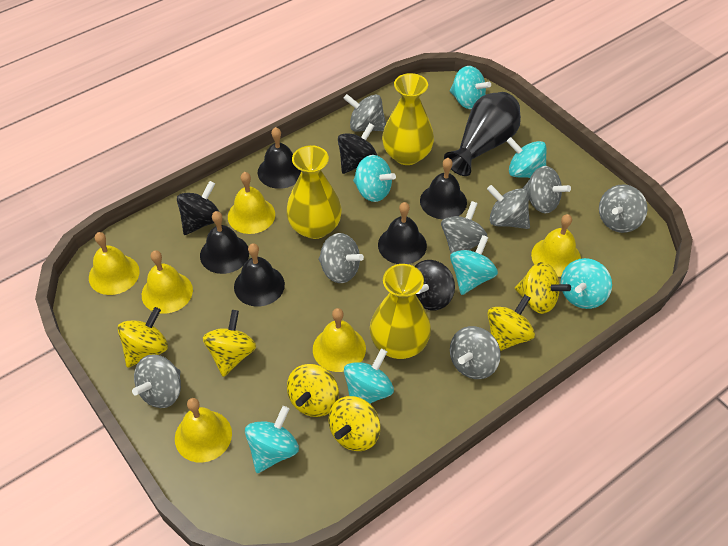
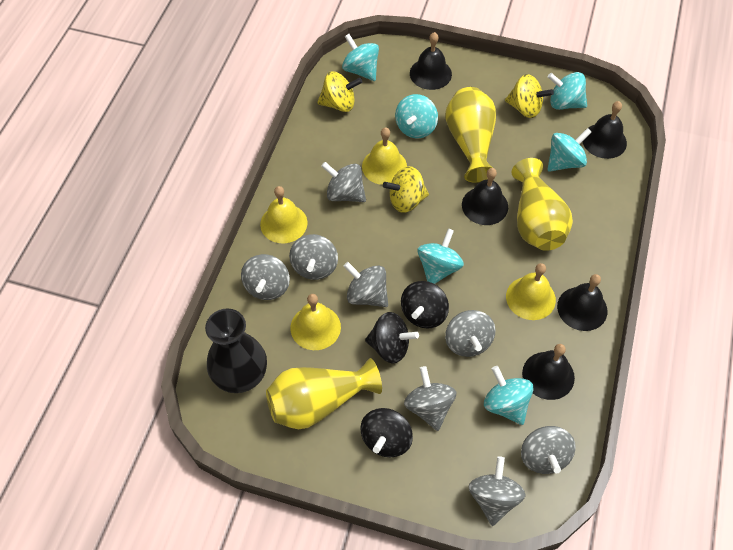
turquoise spinning top: [245,406,299,473] [344,348,394,404] [353,155,396,202] [450,66,491,109] [450,235,498,295] [507,137,547,178] [560,258,612,309] = 7 -> [342,34,379,81] [395,94,438,138] [418,228,464,284] [484,366,533,425] [547,128,591,172] [548,72,587,110] = 6
yellow bell: [89,232,140,295] [142,250,193,314] [175,398,232,463] [228,172,275,234] [313,308,366,372] [531,214,581,277] = 6 -> [260,186,308,243] [290,294,341,350] [362,127,407,185] [506,263,556,320] = 4
yellow spinning top: [117,307,168,368] [203,310,256,377] [287,364,339,417] [329,396,381,451] [487,295,535,351] [515,262,571,314] = 6 -> [317,71,362,112] [383,166,429,213] [505,74,554,118] = 3

